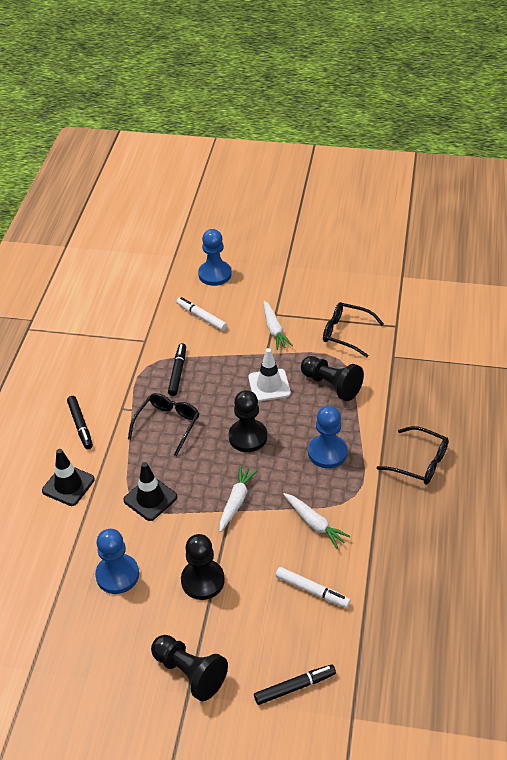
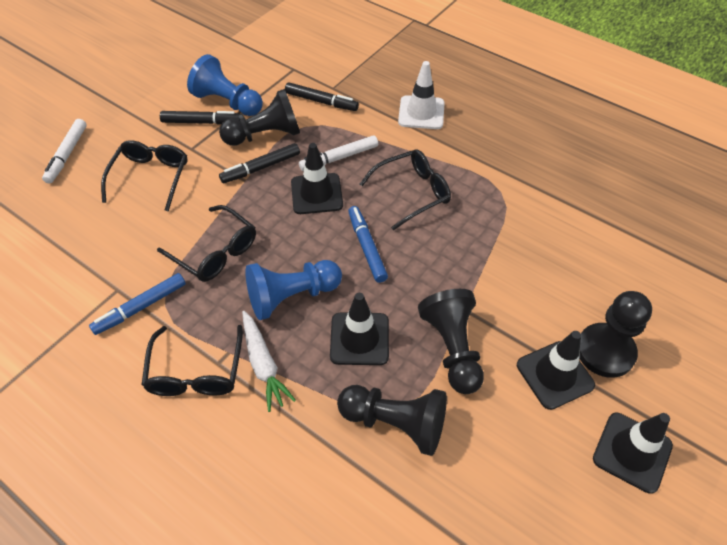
black glasses: [128,393,200,456] [323,302,384,357] [376,426,449,485] = 3 -> [101,140,187,212] [141,325,243,396] [157,205,256,282] [360,149,451,230] = 4
black traffic cone: [42,449,95,506] [123,462,177,521] = 2 -> [291,143,343,214] [330,293,389,365] [517,331,595,410] [593,413,673,494] = 4
blue marker: none = 0 -> [89,273,186,335] [348,206,388,283] = 2
blue pawn: [95,529,139,594] [198,229,232,286] [308,406,348,468] = 3 -> [187,54,263,116] [245,260,342,320] = 2
white carrot: [219,466,258,532] [263,301,293,350] [284,493,351,549] = 3 -> [242,311,296,412] = 1

